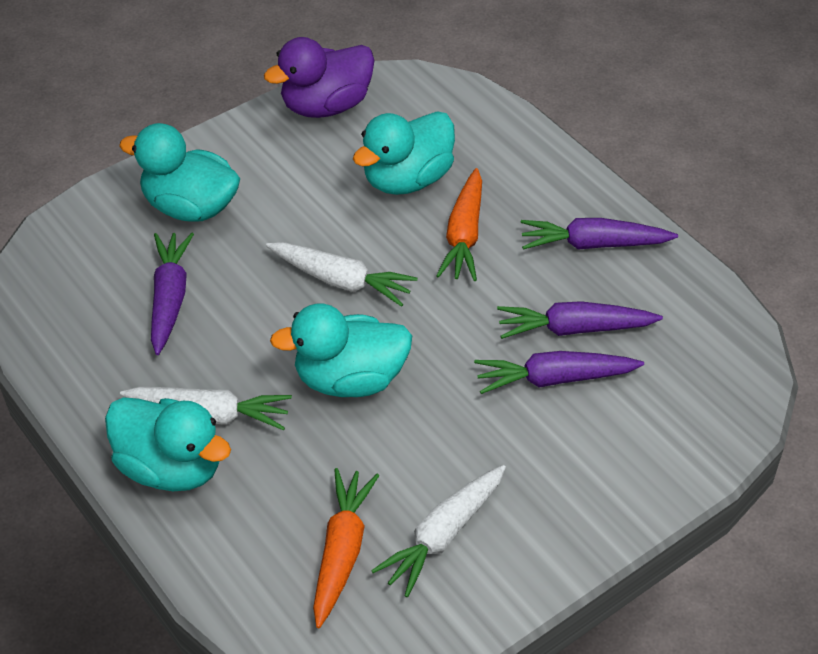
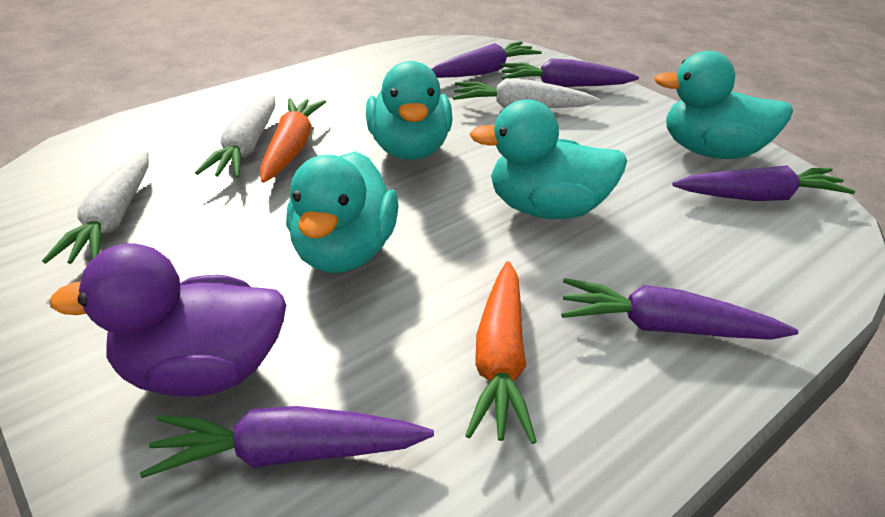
purple carrot: [151,233,194,355] [474,351,644,394] [497,301,663,339] [521,218,678,250] = 4 -> [140,406,434,478] [430,41,542,78] [501,59,639,87] [561,278,798,340] [672,165,855,201] = 5

